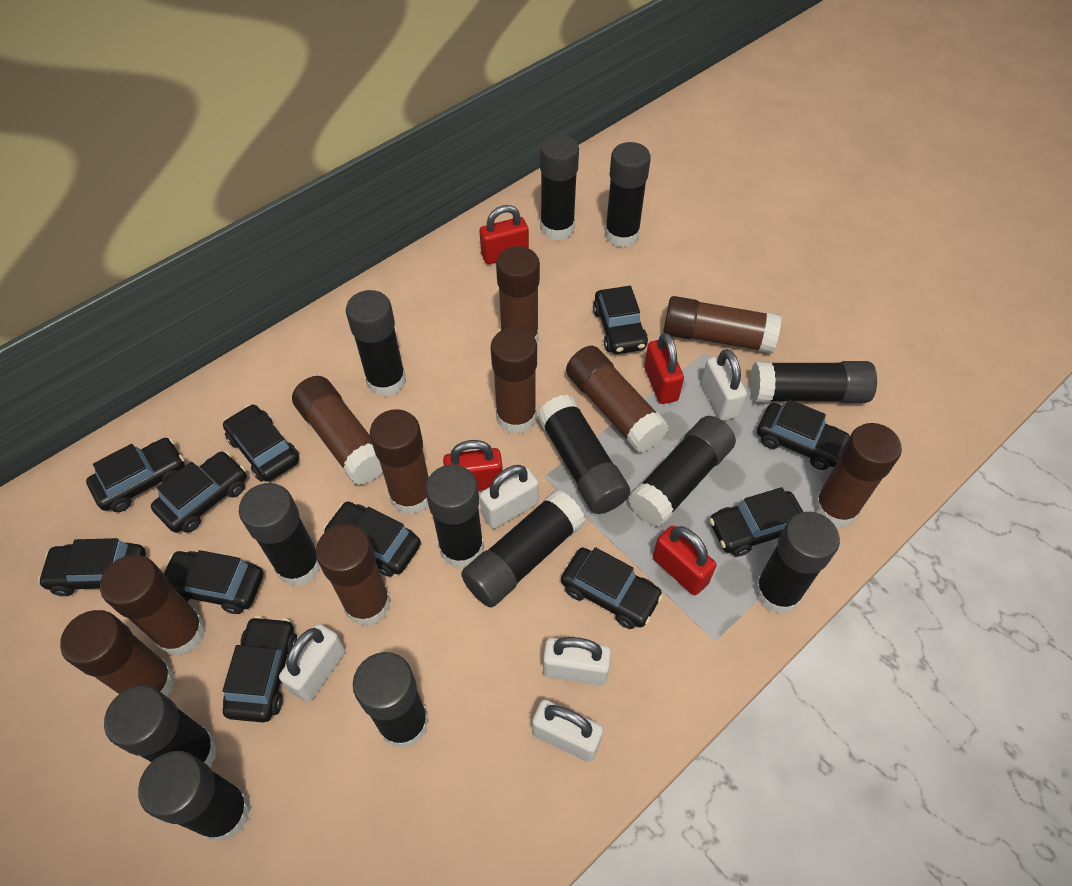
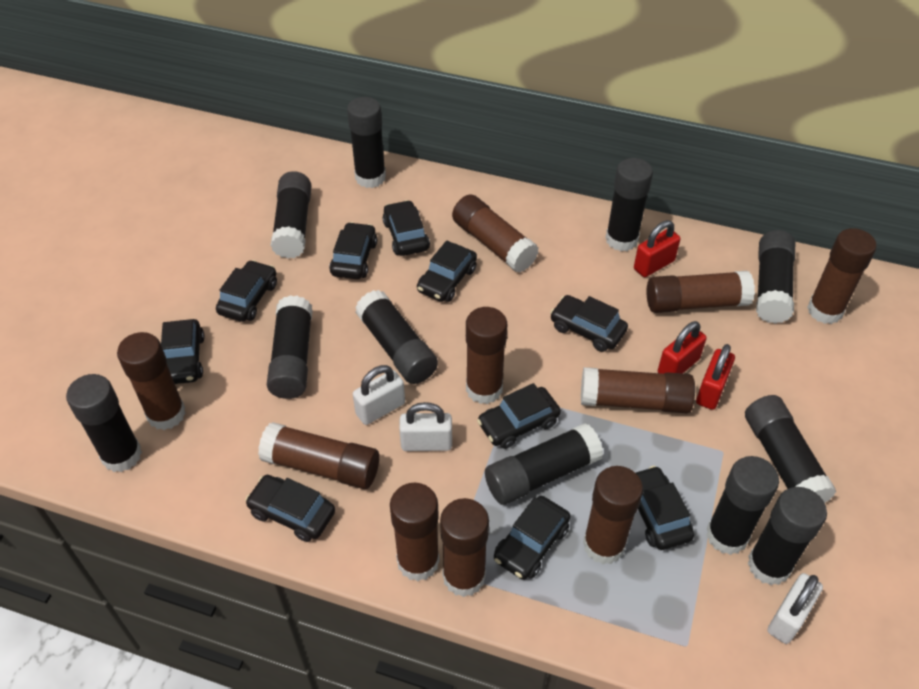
black car: [38,538,146,596] [86,438,185,512] [151,451,247,533] [164,550,263,614] [223,404,299,482] [223,616,297,722] [323,501,421,577] [561,547,663,629] [593,286,648,354] [709,487,803,557] [757,399,850,470] = 11 -> [161,319,205,384] [216,260,277,322] [245,475,335,542] [329,222,377,279] [382,200,430,256] [417,241,477,302] [477,383,561,449] [494,496,570,580] [550,295,628,352] [636,466,694,550] = 10
black glue stick: [104,686,218,768] [138,751,251,841] [239,483,320,587] [346,290,406,397] [353,652,429,749] [425,465,484,568] [461,490,585,607] [537,395,630,514] [540,135,579,240] [605,142,651,248] [628,416,736,527] [750,361,877,403] [754,512,840,614] = 13 -> [66,374,142,472] [267,295,313,399] [271,171,311,259] [347,97,386,188] [355,290,438,384] [485,423,603,505] [605,158,653,251] [706,456,779,555] [745,395,837,503] [747,487,827,585] [756,230,795,324] = 11
red padlock: [443,440,503,491] [479,205,529,264] [644,333,684,404] [653,526,717,595] = 4 -> [634,220,680,277] [658,321,707,374] [696,344,735,410] = 3
white padlock: [279,624,345,702] [479,465,539,529] [532,699,603,762] [543,637,611,686] [701,349,747,421] = 5 -> [353,365,405,425] [399,402,452,451] [767,573,823,644] = 3

